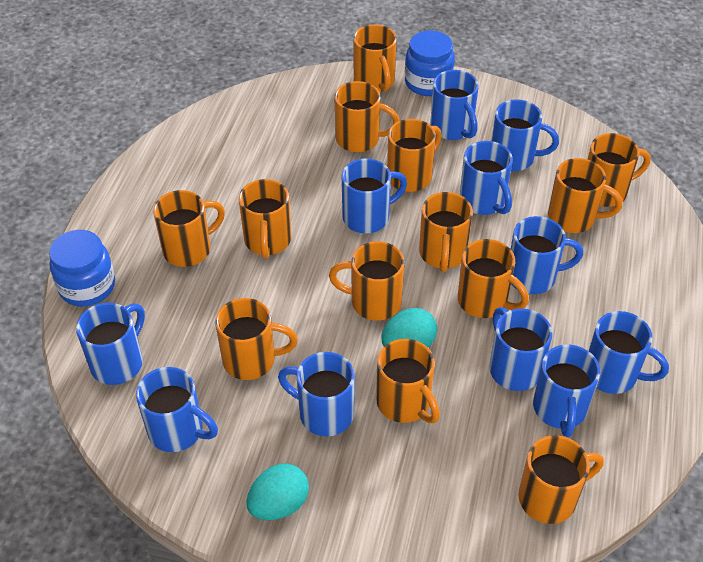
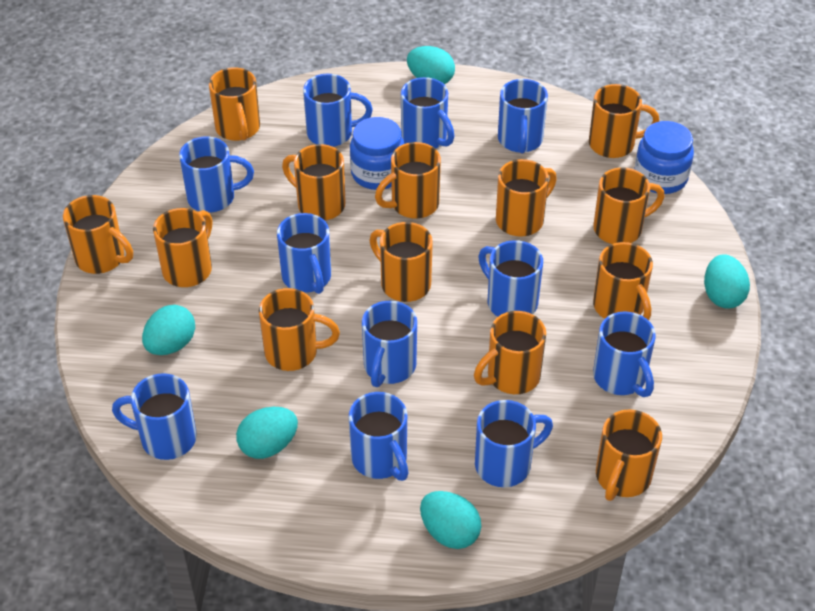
turquoise egg: [246,464,309,520] [381,308,437,347] = 2 -> [142,305,195,355] [236,407,298,459] [407,46,455,84] [420,491,482,549] [704,254,750,309] = 5

